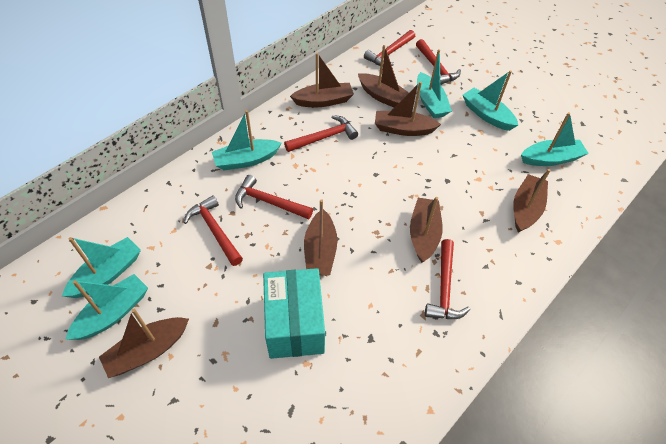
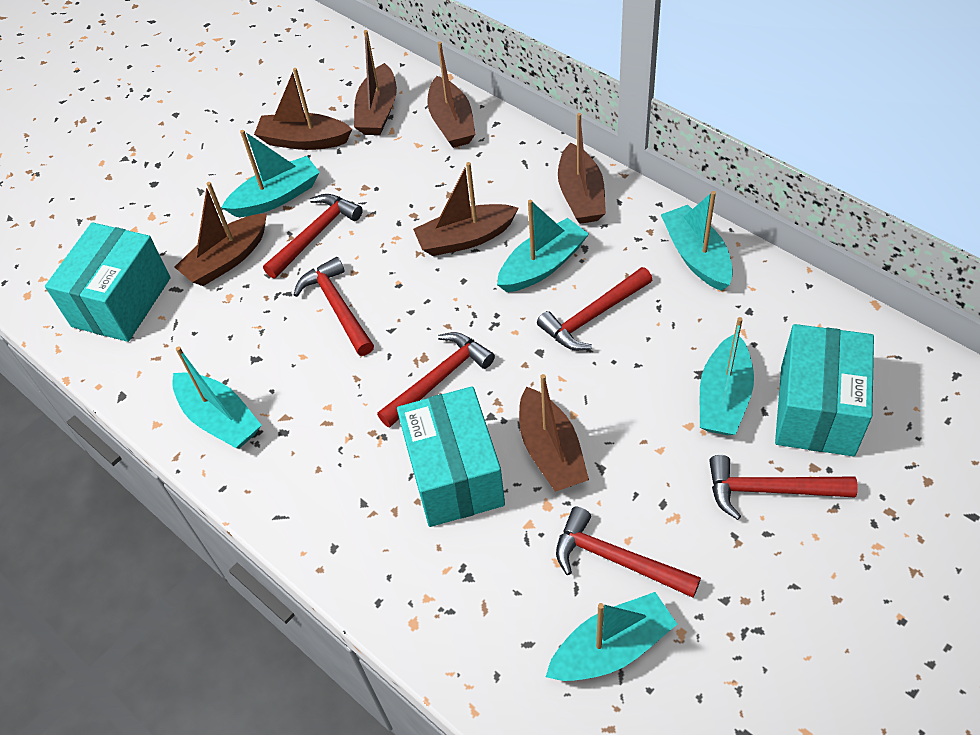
turquoise box: [263,268,325,359] = 1 -> [45,222,171,342] [397,386,505,527] [775,324,874,457] = 3

